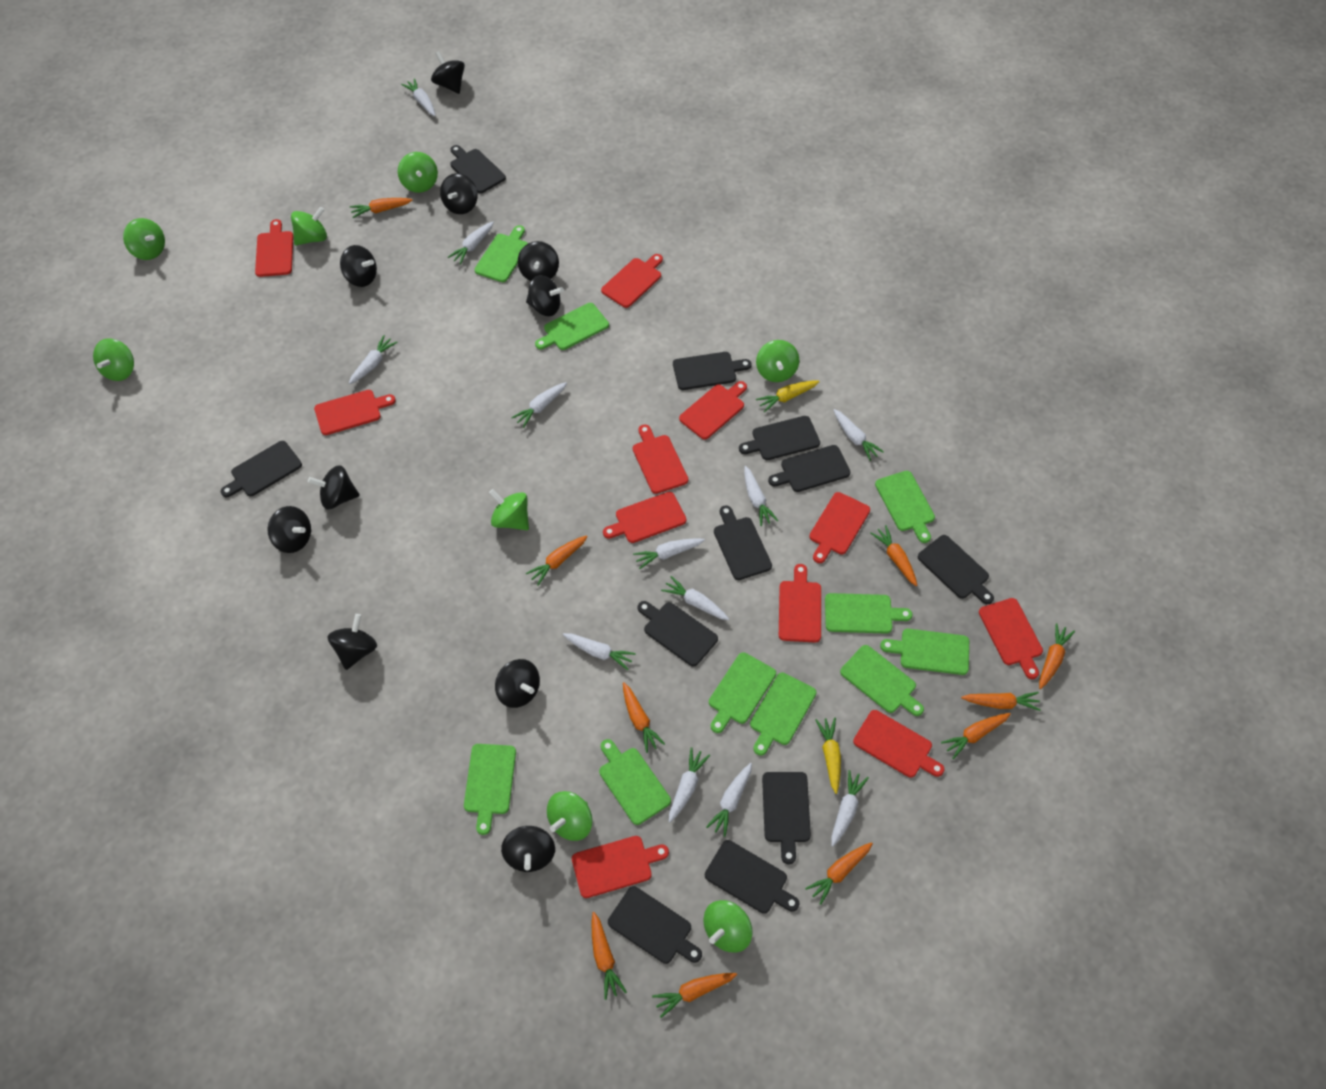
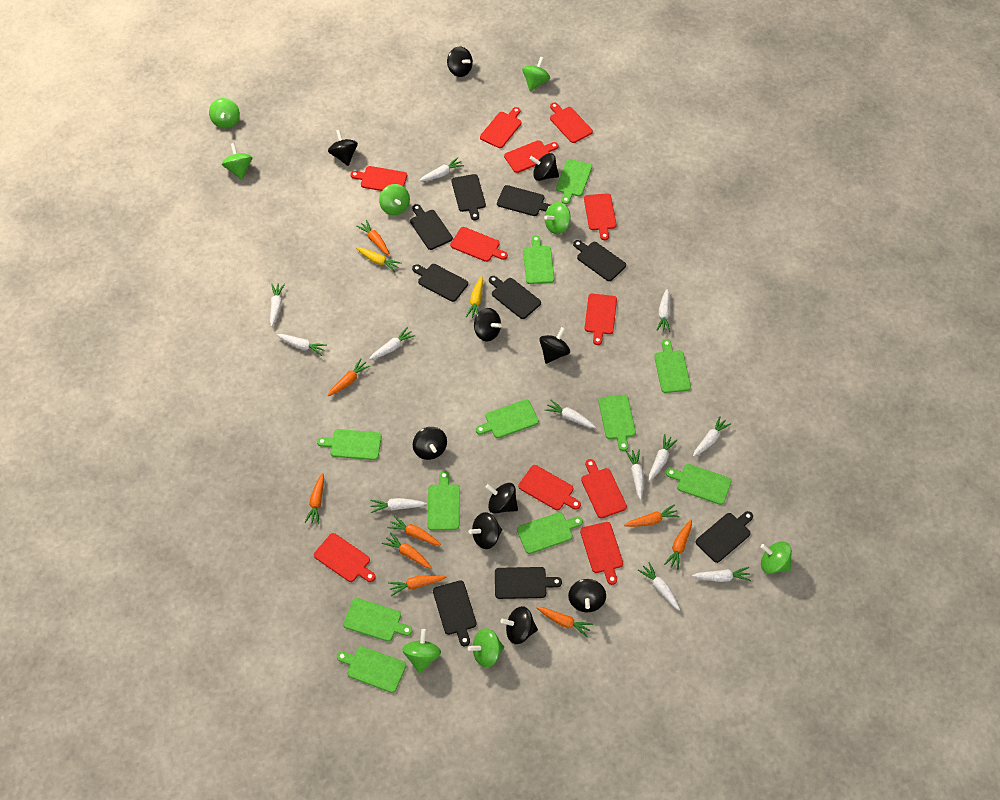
black cutting board: [221,441,302,497] [450,145,506,193] [608,886,702,964] [637,601,718,667] [673,352,752,390] [705,840,799,914] [714,505,772,580] [739,416,820,460] [762,772,811,864] [768,445,850,492] [918,535,994,604] = 11 -> [410,204,453,250] [412,264,468,302] [433,580,477,646] [451,174,486,220] [489,276,541,319] [495,567,562,599] [497,185,551,216] [573,240,626,281] [696,511,753,563] = 9
green cutting board: [464,744,516,835] [474,225,528,282] [535,303,609,350] [599,739,671,825] [709,652,776,733] [750,672,817,756] [825,593,913,634] [840,645,924,716] [875,471,935,543] [880,629,969,675] = 10 -> [317,429,382,460] [337,646,406,693] [343,598,412,642] [428,471,460,530] [476,399,539,438] [517,512,583,554] [523,235,555,284] [556,159,592,204] [599,395,636,451] [654,339,691,393] [666,464,731,505] = 11
orange carrot: [350,198,413,218] [526,535,588,586] [592,912,627,1000] [623,682,665,753] [652,973,737,1018] [805,842,873,905] [870,525,918,586] [941,713,1011,759] [961,692,1041,711] [1039,623,1075,689] = 10 -> [305,473,324,524] [327,359,370,396] [356,220,389,255] [382,532,432,569] [387,516,441,545] [388,575,446,596] [536,607,593,637] [624,504,680,527] [664,520,692,570] = 9

